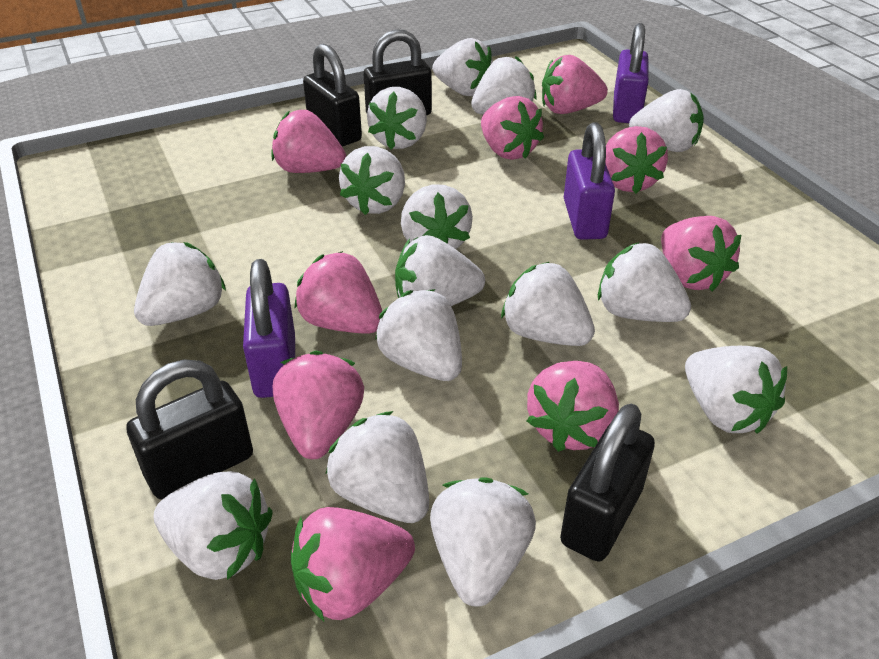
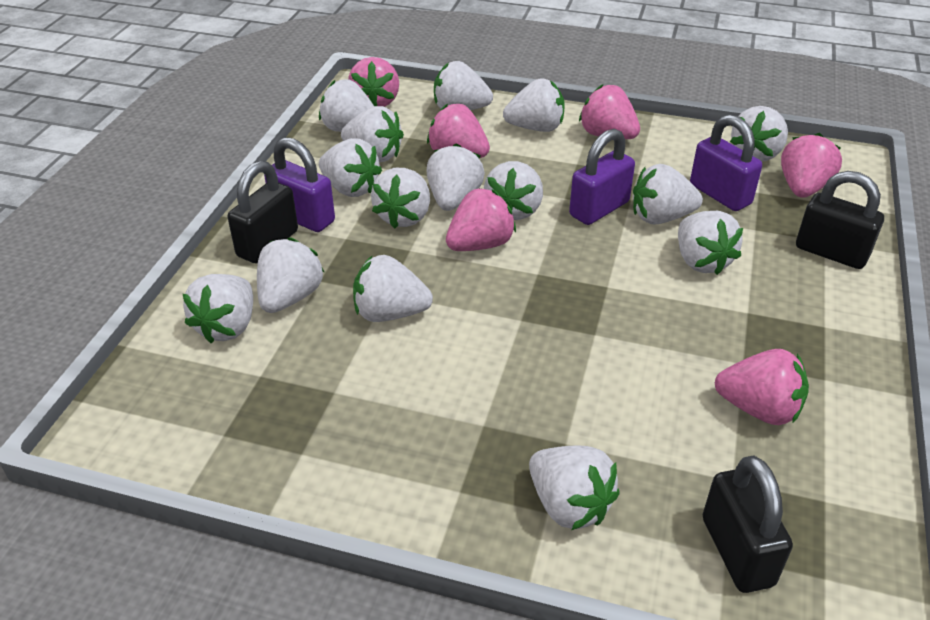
black padlock: [126,360,253,499] [303,44,362,146] [363,29,432,116] [560,404,655,562] = 4 -> [227,161,298,263] [703,455,793,593] [796,171,884,269] = 3
pink strawberry: [271,110,346,173] [273,350,364,459] [291,507,415,621] [294,251,382,333] [481,96,544,160] [527,361,619,452] [542,55,608,114] [605,126,668,194] [661,216,741,291] = 9 -> [348,57,399,107] [427,104,490,158] [446,188,516,251] [579,84,640,139] [715,349,809,425] [781,133,842,198] = 6

